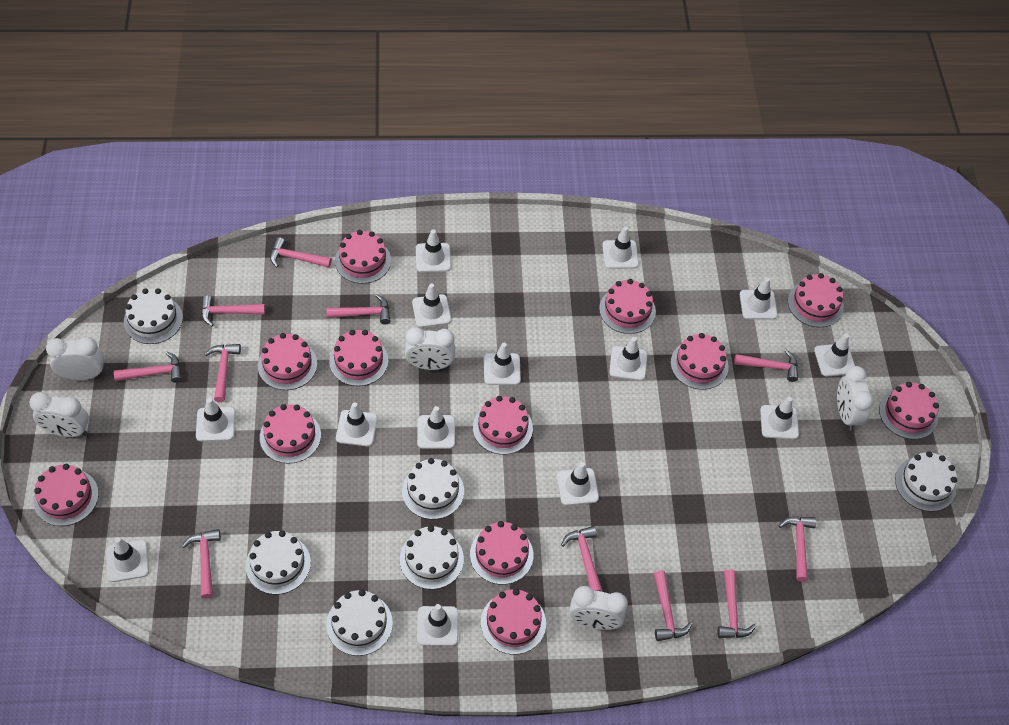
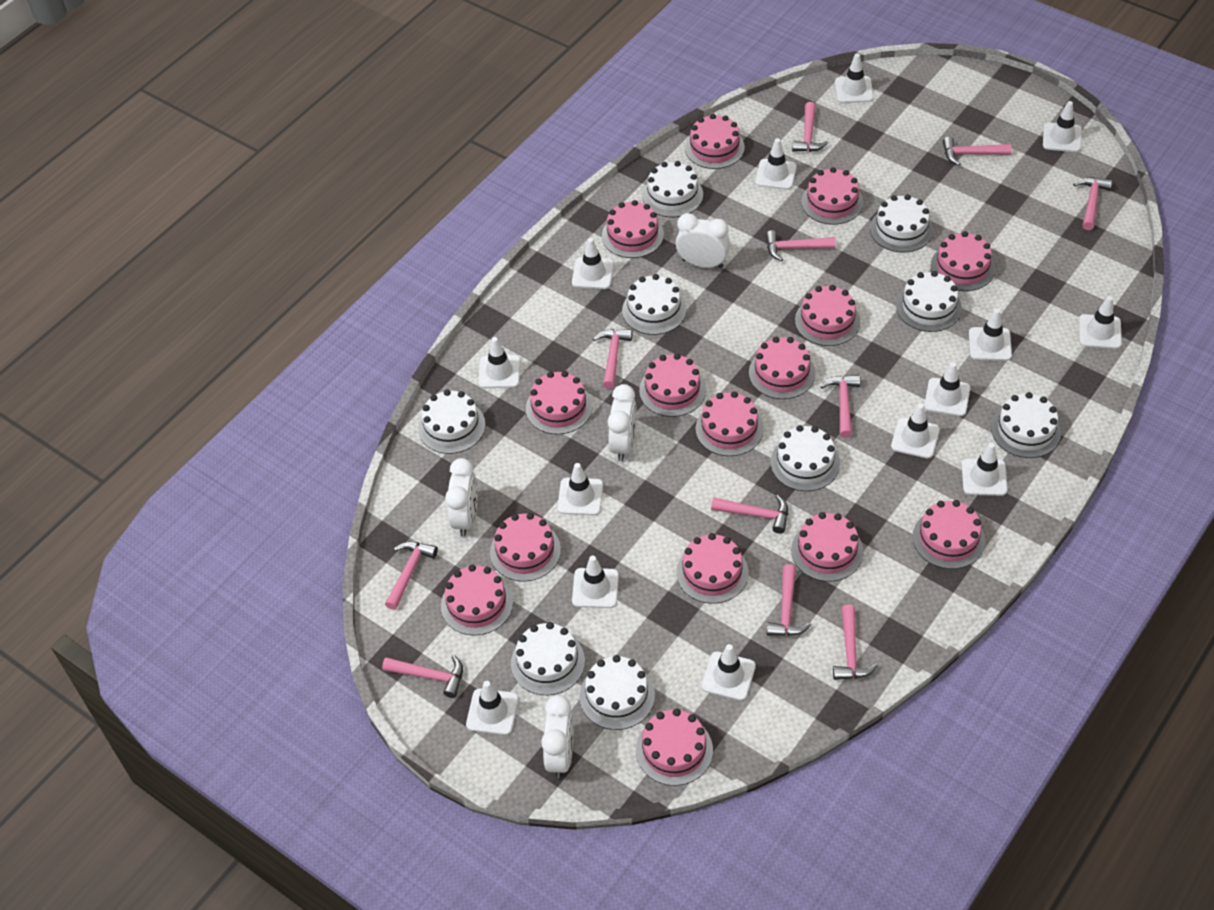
pink cake: [33,464,99,526] [258,333,317,390] [260,404,321,464] [329,330,388,386] [335,230,391,284] [470,521,534,585] [473,396,533,455] [481,589,546,655] [599,279,656,334] [671,333,728,390] [788,273,844,327] [879,382,939,439] = 12 -> [441,565,513,636] [490,513,561,581] [526,371,593,435] [602,200,664,258] [636,709,713,786] [639,353,706,417] [676,533,748,604] [685,114,745,169] [696,391,764,456] [749,337,815,399] [791,512,863,581] [795,285,860,346] [801,167,863,225] [913,500,985,569] [930,231,995,291] = 15
white cake: [124,288,183,344] [245,530,311,594] [326,590,393,656] [400,526,464,589] [402,458,464,519] [895,451,957,512] = 6 -> [418,389,485,454] [511,622,585,695] [580,655,655,730] [622,274,686,335] [642,161,703,217] [771,425,840,491] [870,194,933,252] [896,271,962,332] [991,392,1061,458] = 9
white clock: [29,392,89,437] [46,337,104,380] [405,327,455,370] [569,586,628,630] [837,366,874,431] = 5 -> [445,458,478,536] [541,695,574,778] [608,384,637,461] [676,213,730,268] = 4

